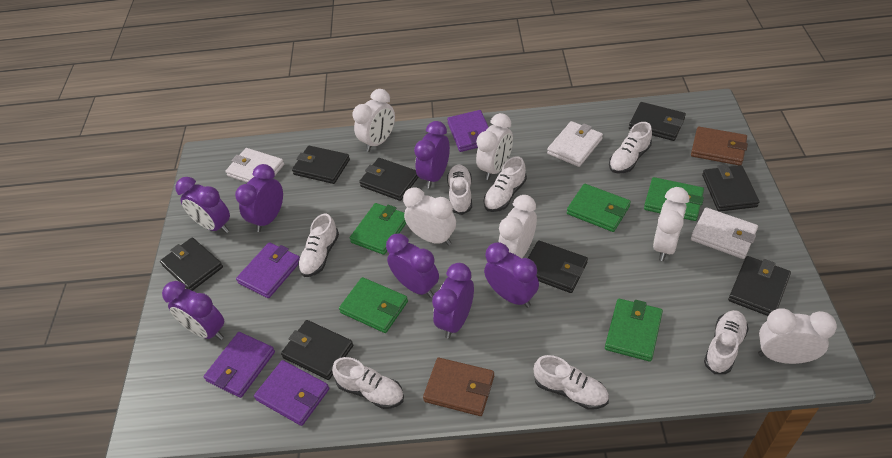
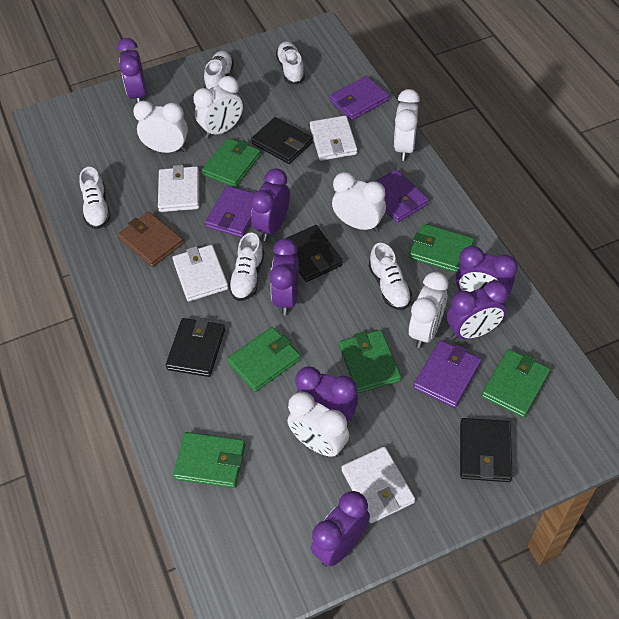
black wallet: [160,237,223,291] [281,320,353,380] [292,146,350,184] [359,158,419,201] [528,240,588,293] [629,102,686,141] [702,164,760,212] [728,256,791,316] = 8 -> [166,318,225,377] [251,117,313,164] [287,225,343,282] [460,418,512,482] = 4
brown wallet: [423,358,494,416] [691,127,748,165] = 2 -> [118,212,183,267] = 1
green wallet: [339,277,408,333] [350,203,406,255] [567,184,631,232] [605,299,663,362] [644,177,704,221] = 5 -> [173,432,245,488] [202,138,261,187] [227,327,301,392] [339,330,401,393] [409,224,474,273] [481,349,550,418] = 6
white shoe: [298,214,339,277] [332,357,404,409] [447,164,472,215] [484,156,527,212] [534,355,609,409] [609,122,652,173] [704,310,749,374] = 7 -> [79,167,111,229] [204,51,234,89] [229,233,264,301] [276,41,305,85] [369,243,412,310] = 5
white wallet: [225,148,284,183] [547,121,603,167] [691,207,758,259] = 3 -> [158,165,199,212] [172,245,229,302] [310,116,357,161] [342,446,415,523] = 4

